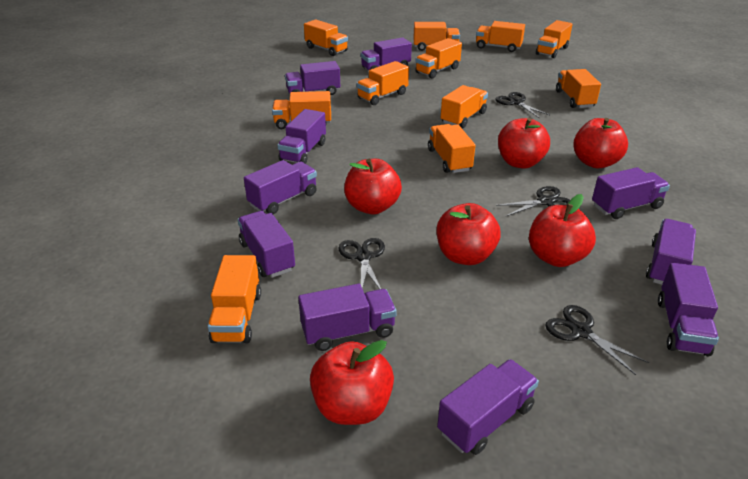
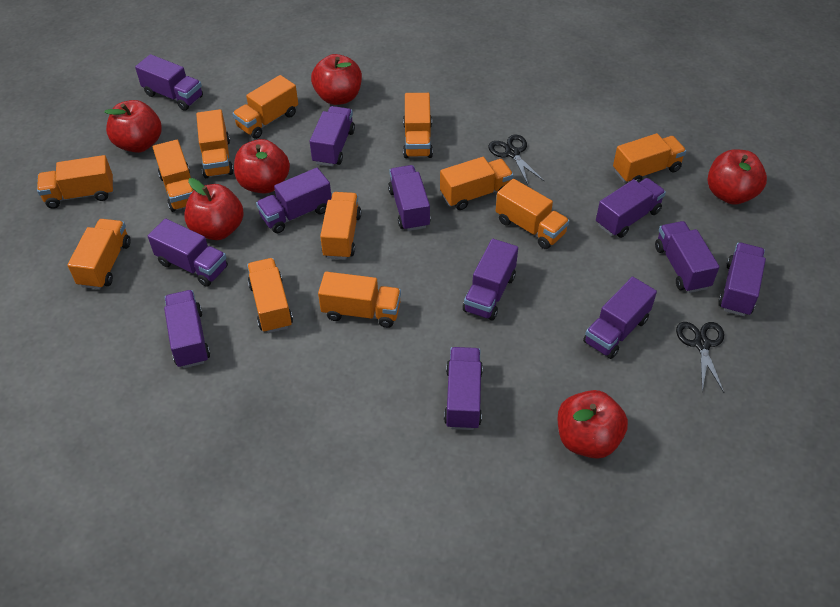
black scissors: [339,238,385,289] [495,92,549,118] [496,186,570,216] [545,305,649,375] = 4 -> [488,135,544,184] [676,322,724,392] = 2
orange truck: [208,255,261,344] [272,91,331,129] [304,19,348,56] [357,61,409,105] [413,22,460,51] [415,38,462,79] [428,124,475,173] [441,85,488,128] [476,21,525,52] [536,20,573,58] [556,69,601,108] = 11 -> [37,155,113,209] [67,219,131,289] [153,140,194,212] [196,109,234,178] [232,75,298,139] [247,258,293,333] [318,272,401,328] [320,192,361,260] [403,93,433,158] [440,157,513,210] [496,179,570,249] [613,133,686,182] = 12
purple truck: [238,211,295,278] [244,160,317,214] [278,109,326,164] [285,61,340,95] [298,284,397,351] [360,37,412,71] [437,359,539,455] [592,167,670,219] [646,219,696,285] [658,262,719,356] = 10 -> [135,54,203,111] [148,219,228,287] [164,290,210,368] [256,168,331,233] [310,106,355,167] [388,165,431,231] [444,347,483,430] [463,239,518,321] [583,277,657,359] [596,178,666,238] [655,221,719,293] [718,243,766,316] = 12

